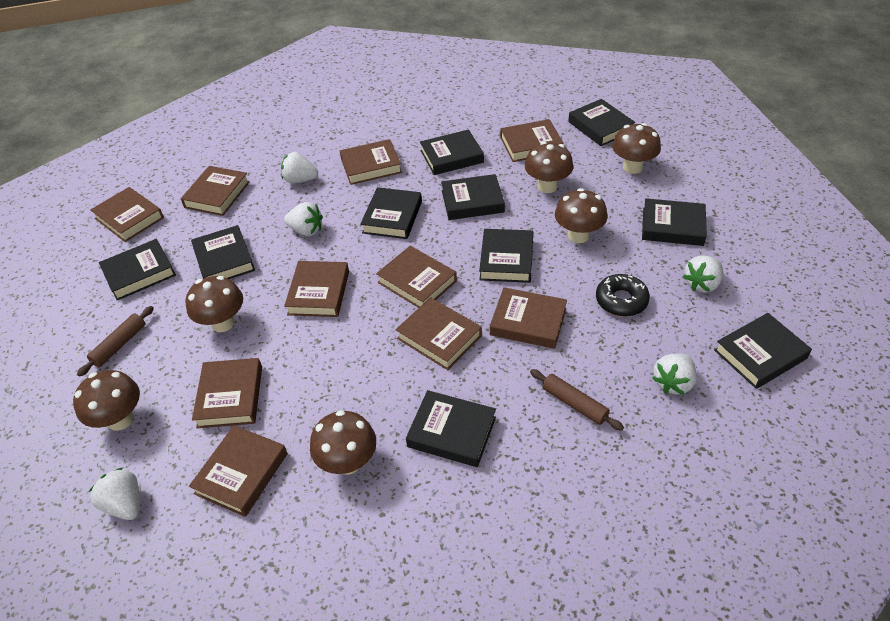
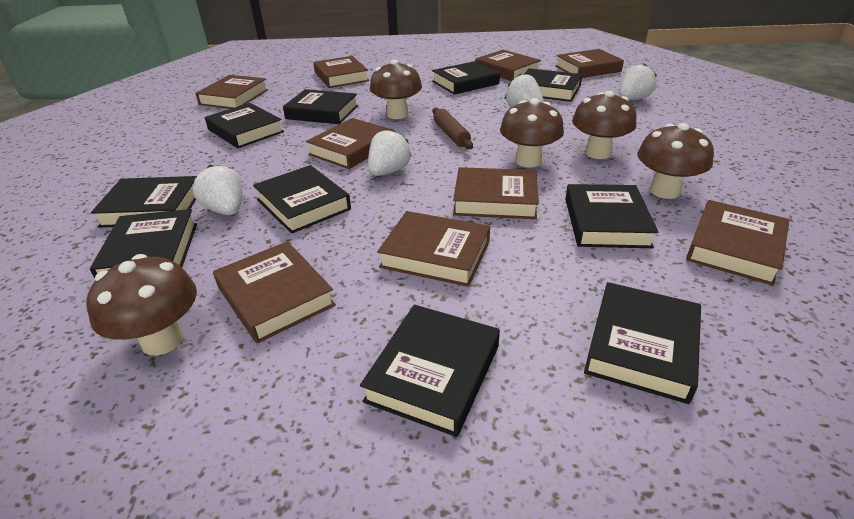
black donut: [596,274,650,317] = 1 -> none = 0
brown book: [90,187,164,242] [181,166,250,216] [189,425,288,517] [192,358,262,428] [284,261,349,317] [340,139,402,185] [376,246,457,308] [396,297,482,370] [490,287,567,349] [500,119,564,162] = 10 -> [195,75,268,109] [213,241,336,343] [306,118,390,169] [314,56,369,88] [377,211,490,287] [453,167,539,219] [475,50,541,81] [555,49,624,78] [686,200,790,286] = 9
brown mushroom: [73,370,140,431] [186,276,243,332] [310,410,376,475] [525,142,574,193] [555,188,607,243] [612,123,661,174] = 6 -> [86,254,197,355] [370,60,422,119] [500,98,564,168] [572,91,636,159] [637,123,714,199] = 5
brown rolling pin: [77,306,154,377] [530,369,624,431] = 2 -> [432,108,473,149] = 1
white strawberry: [89,467,140,520] [281,152,318,183] [284,202,323,236] [652,353,696,395] [683,255,723,292] = 5 -> [192,165,242,215] [368,129,412,176] [505,74,544,107] [619,64,657,100] = 4

